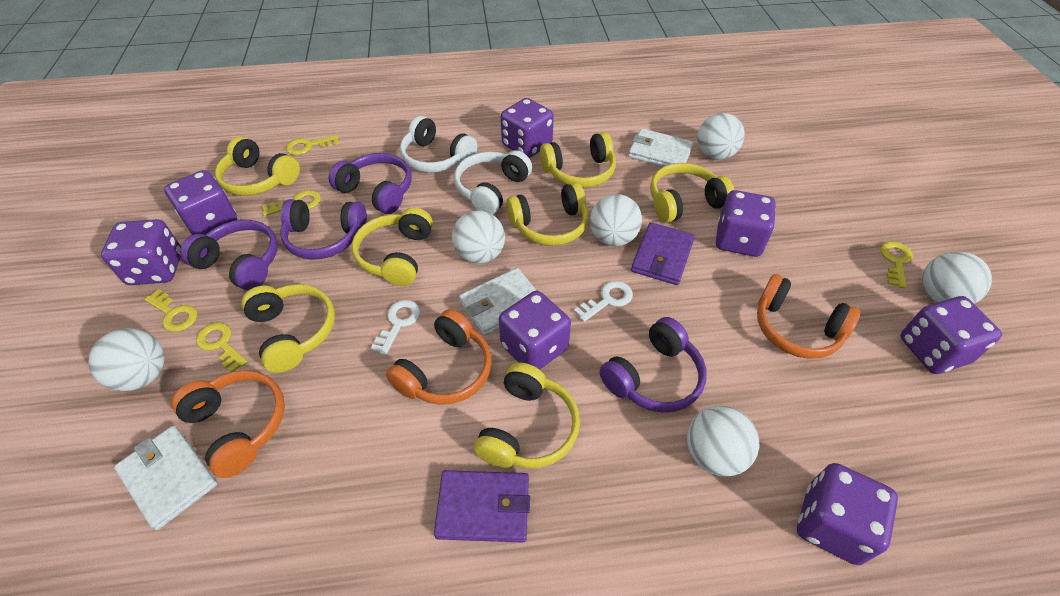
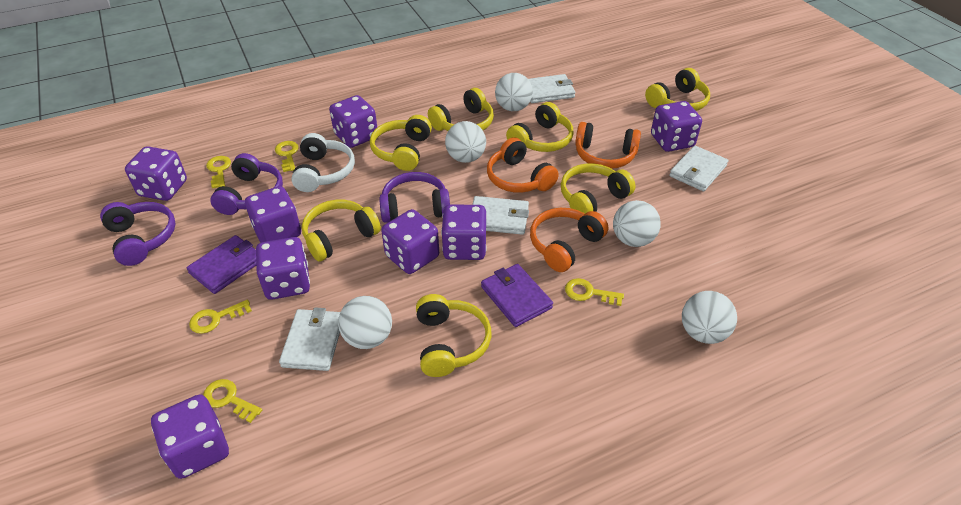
purple dice: [101,219,181,285] [164,170,237,235] [499,291,571,370] [501,98,554,158] [716,190,776,257] [797,463,898,565] [900,296,1002,374] = 7 -> [125,146,187,201] [151,394,229,479] [245,186,301,243] [256,237,310,300] [329,95,377,148] [381,209,439,274] [441,204,487,260] [651,101,702,152] = 8
purple headphones: [180,220,278,291] [280,199,367,260] [329,153,412,214] [599,317,707,413] = 4 -> [100,202,176,266] [210,153,283,215] [379,172,450,223] = 3
white ball: [88,328,165,391] [452,211,505,264] [590,194,642,246] [687,406,759,477] [697,113,745,160] [922,251,992,304] = 6 -> [338,296,392,349] [445,121,486,163] [495,73,533,111] [613,200,661,247] [682,291,737,344] = 5
white headphones: [400,116,477,173] [454,150,532,215] = 2 -> [291,133,355,192] = 1
white key: [370,300,420,355] [574,281,633,322] = 2 -> none = 0
white wallet: [114,426,217,530] [459,268,537,335] [628,128,694,167] = 3 -> [279,307,340,371] [472,196,529,235] [528,74,575,103] [669,146,728,191] = 4

